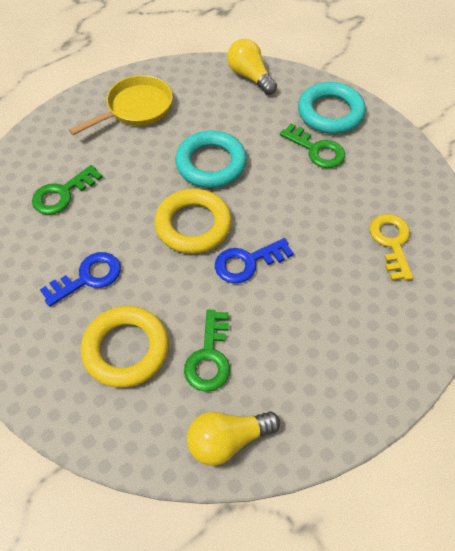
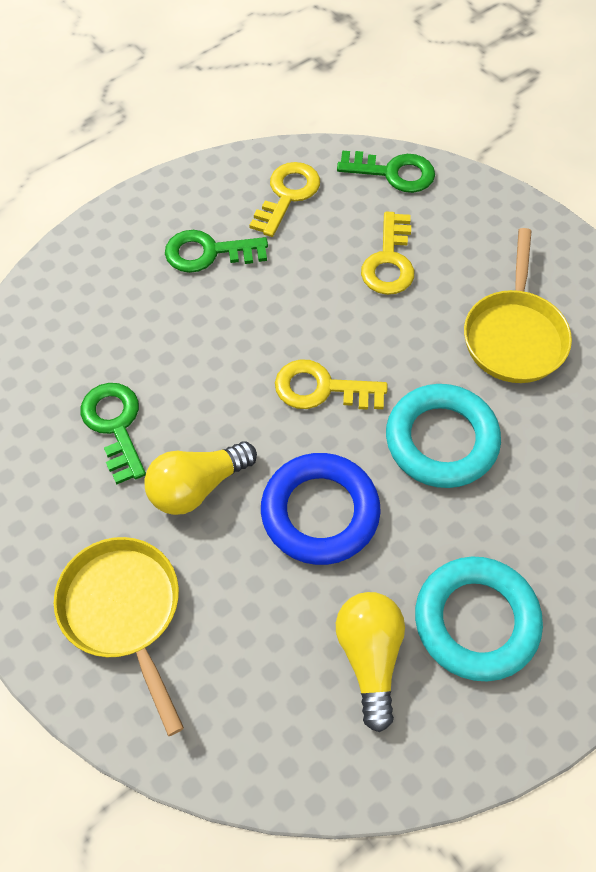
blue key: [40,252,121,307] [215,238,294,284] = 2 -> none = 0
blue ring: none = 0 -> [261,453,381,565] = 1
yellow key: [369,214,413,281] = 1 -> [249,162,320,237] [275,359,388,410] [361,211,414,295] = 3
yellow pan: [69,75,173,135] = 1 -> [54,537,184,736] [464,228,572,383] = 2
yellow ring: [81,306,169,388] [155,189,232,254] = 2 -> none = 0

